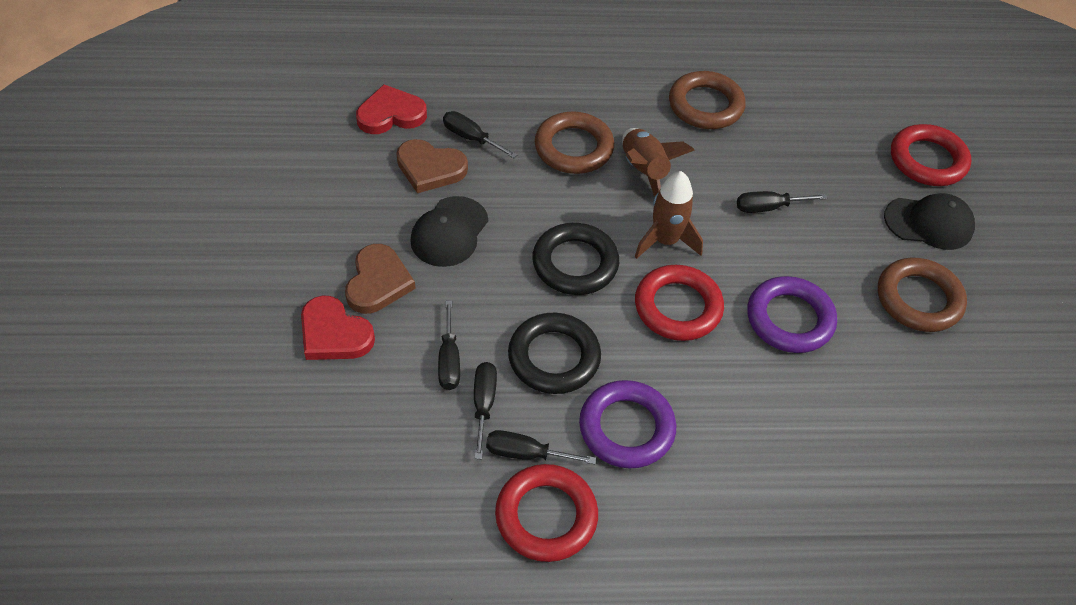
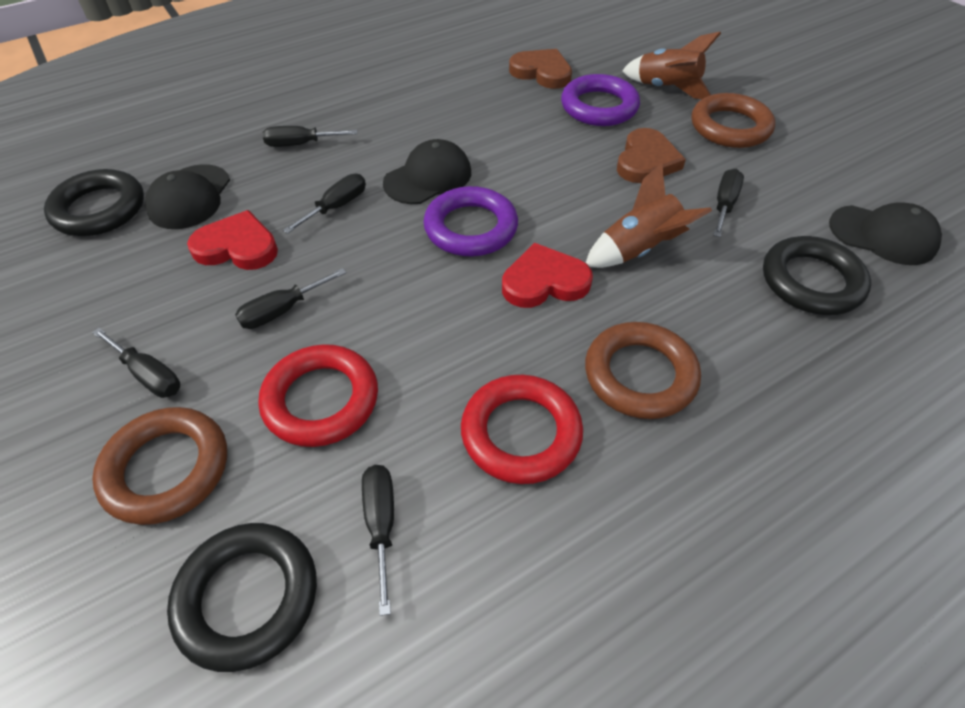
black cap: [410,196,488,267] [884,193,975,250] = 2 -> [145,164,230,229] [383,139,471,204] [829,202,942,265] = 3
black ring: [508,313,601,394] [532,223,619,295] = 2 -> [44,169,144,236] [167,523,317,672] [763,236,871,315] = 3
black screwdriver: [438,301,460,390] [443,111,517,158] [474,362,497,459] [486,430,596,464] [737,191,827,213] = 5 -> [92,328,180,398] [235,268,347,329] [262,126,357,147] [283,174,366,234] [362,465,394,616] [713,169,744,237] = 6
red ring: [495,464,598,562] [635,265,724,341] [891,124,971,186] = 3 -> [258,344,378,447] [461,375,583,484] = 2

